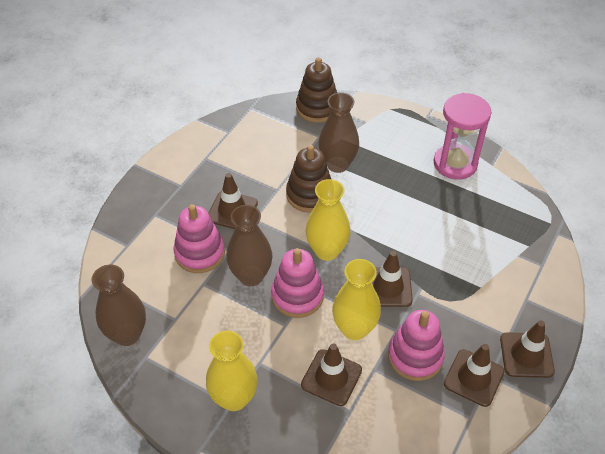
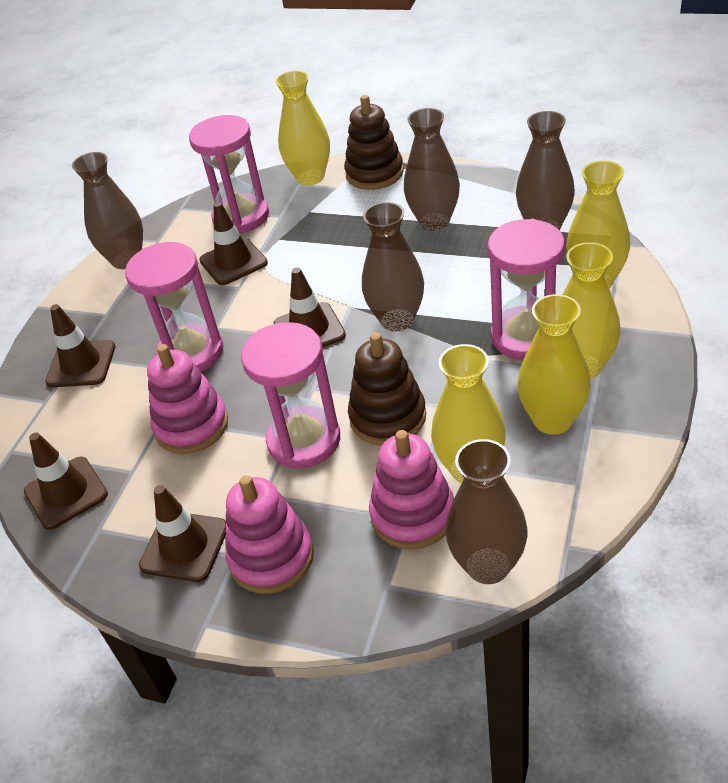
brown vase: [92,265,146,346] [226,205,272,286] [318,92,359,173] = 3 -> [72,152,143,269] [362,202,424,332] [404,108,460,231] [446,439,528,584] [516,111,575,230] = 5
pink hourglass: [434,93,491,180] = 1 -> [125,242,223,372] [189,115,269,234] [241,322,340,468] [488,219,565,360] = 4
yellow vase: [206,331,258,411] [306,179,350,261] [332,259,381,340] = 3 -> [275,71,330,186] [431,344,506,483] [518,294,591,435] [563,242,620,379] [566,160,630,288] = 5

